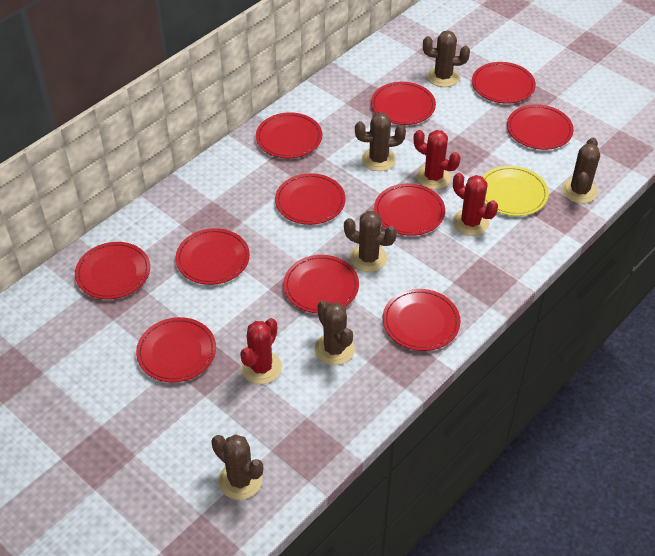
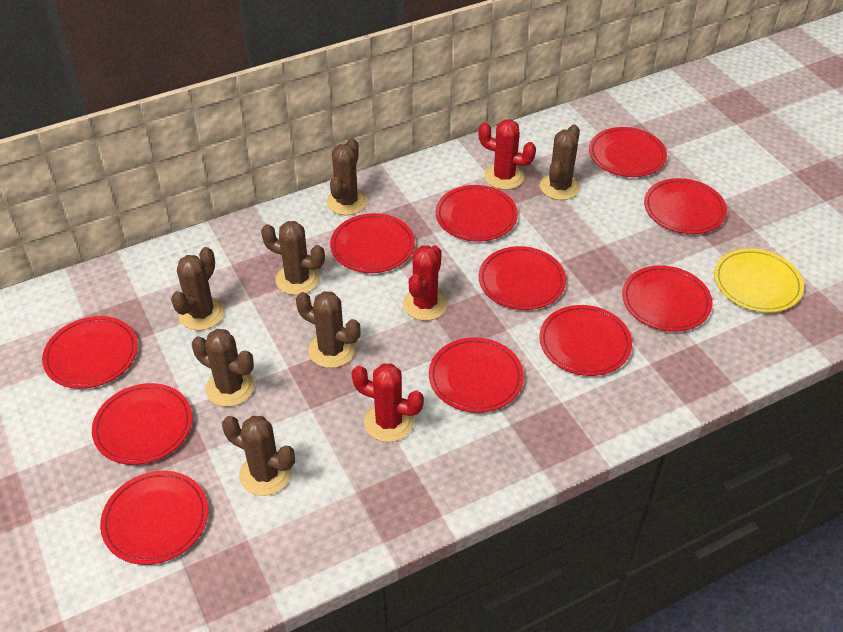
brown cactus: [211,434,263,500] [315,300,355,365] [344,211,397,272] [355,112,406,171] [423,31,470,87] [562,138,600,203] = 6 -> [171,247,225,330] [192,329,254,407] [222,416,295,496] [261,221,325,295] [296,291,361,368] [326,138,368,215] [540,124,580,200] = 7

